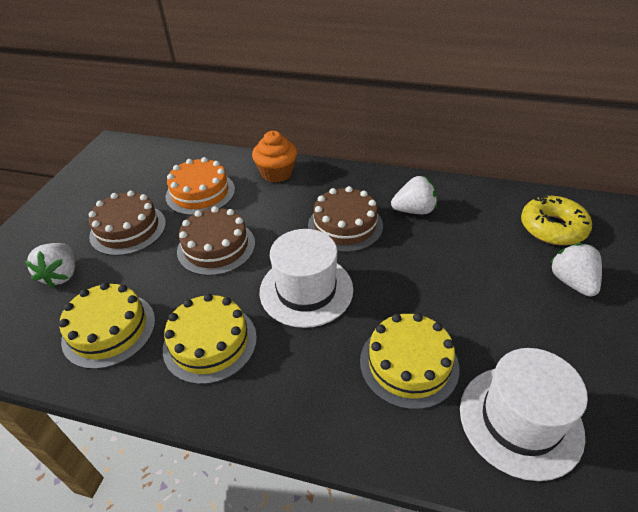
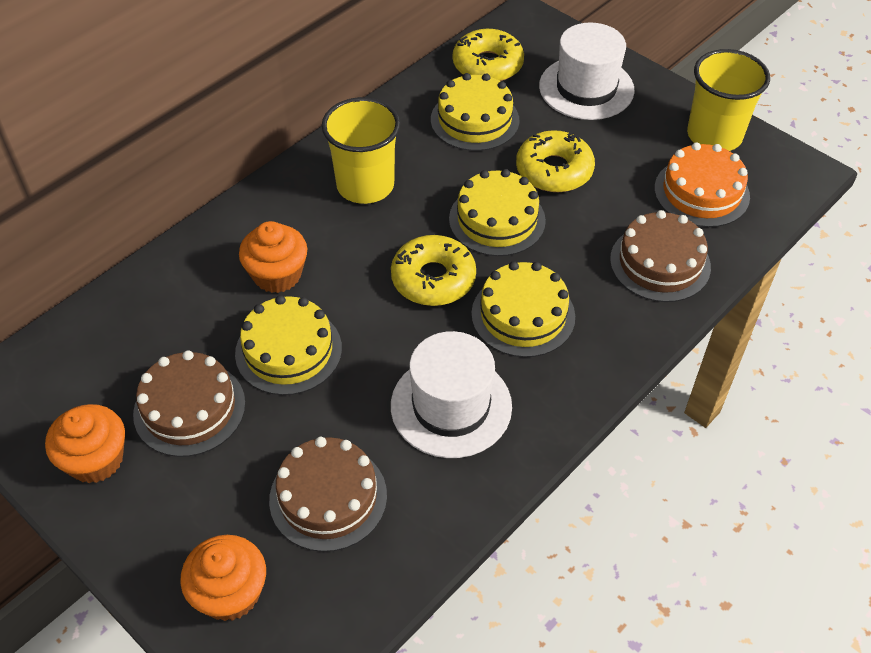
orange cupcake: [252,131,297,183] = 1 -> [45,404,125,483] [180,535,266,621] [239,221,307,293] = 3
white strawberry: [25,243,75,288] [391,176,437,214] [549,243,602,297] = 3 -> none = 0
yellow cake: [59,282,155,369] [163,293,257,384] [360,313,459,410] = 3 -> [235,295,342,395] [431,73,519,151] [449,169,546,256] [471,261,575,357] = 4
yellow cup: none = 0 -> [322,97,400,204] [687,49,770,151] = 2
yellow donut: [521,196,592,245] = 1 -> [391,235,476,306] [453,29,524,81] [516,130,595,192] = 3

